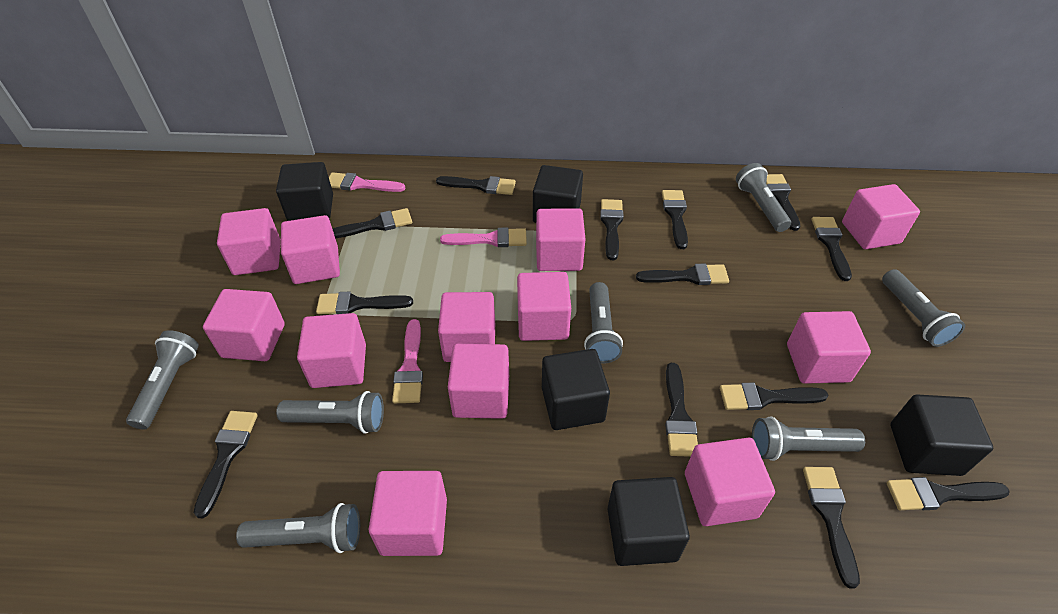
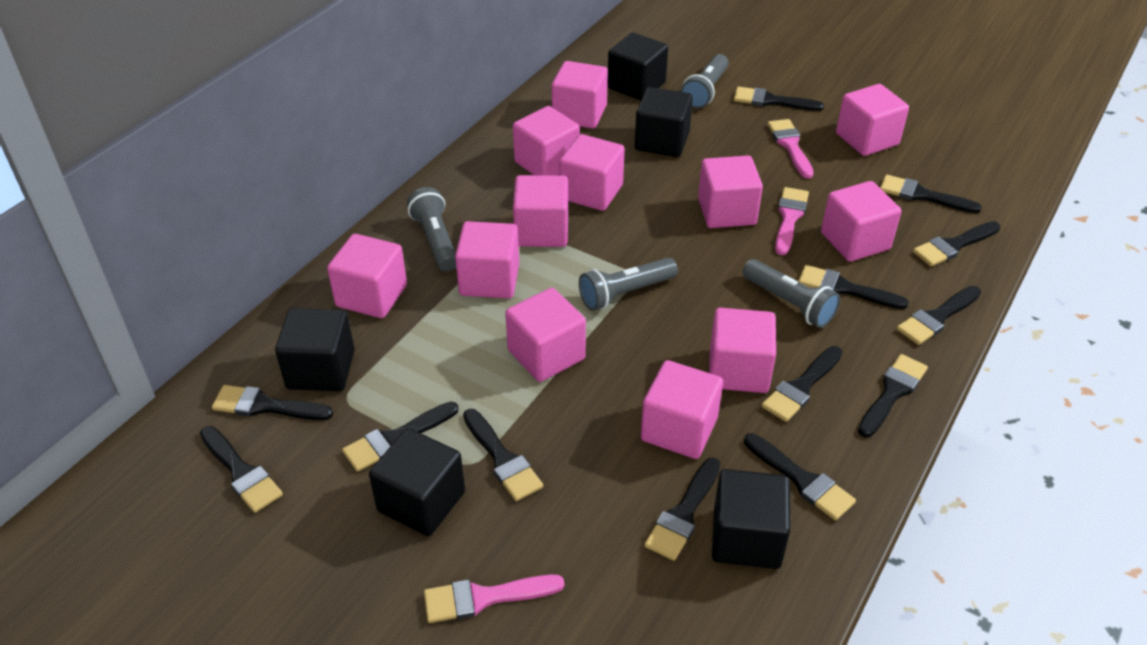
grey flashlight: [126,330,199,430] [236,503,360,553] [276,391,384,434] [584,282,623,364] [736,163,791,232] [752,417,865,461] [882,269,965,347] = 7 -> [407,187,456,272] [579,258,678,311] [681,54,729,109] [742,259,840,328] = 4

